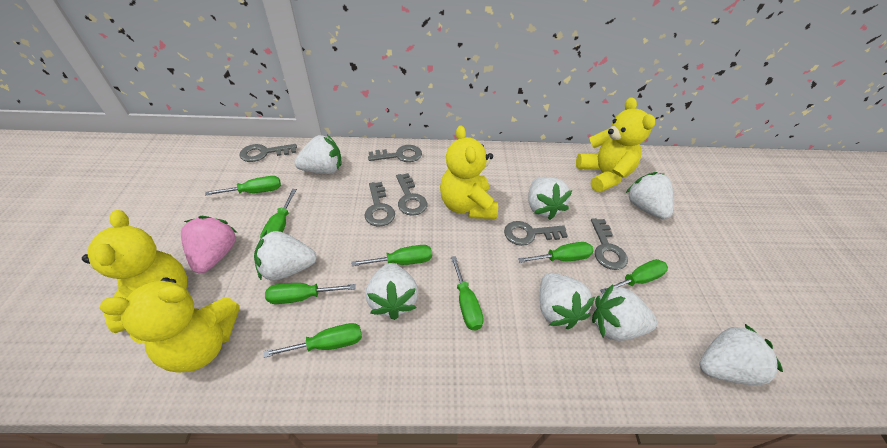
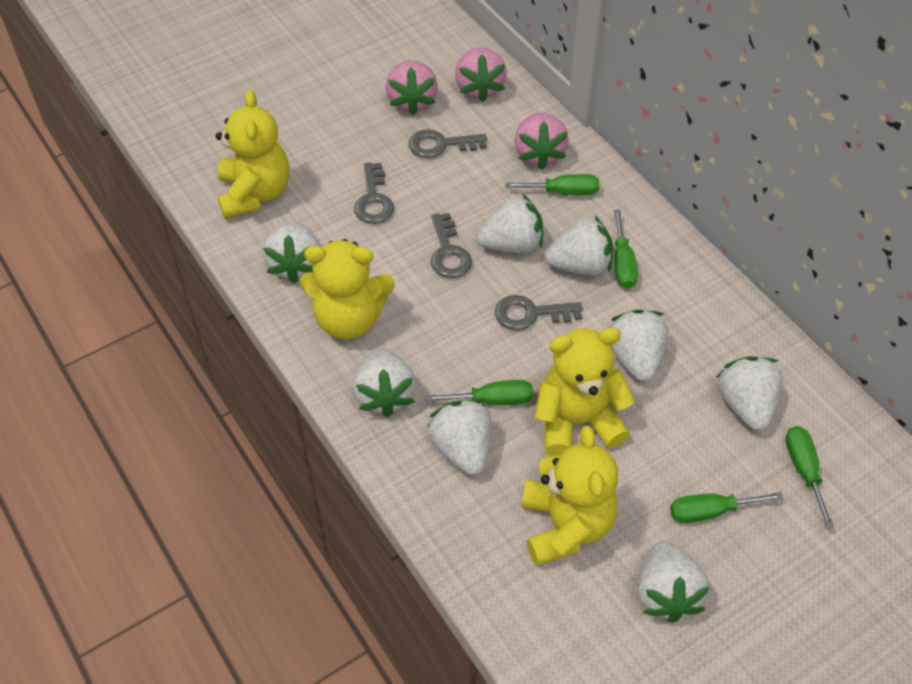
green screwdriver: [205,176,281,196] [260,189,297,238] [263,323,362,358] [265,283,355,304] [351,245,432,266] [451,256,484,330] [518,242,593,263] [600,259,668,294] = 8 -> [426,380,533,405] [505,174,599,195] [614,210,638,289] [670,492,784,523] [785,426,834,528] = 5
grey key: [239,144,297,162] [364,182,395,227] [368,145,422,162] [396,173,427,216] [504,221,568,246] [591,218,628,270] = 6 -> [354,162,394,224] [409,129,487,158] [431,213,472,278] [495,295,582,330] = 4
pink strawberry: [181,216,238,273] = 1 -> [386,60,438,115] [455,48,507,102] [514,113,569,170] = 3

